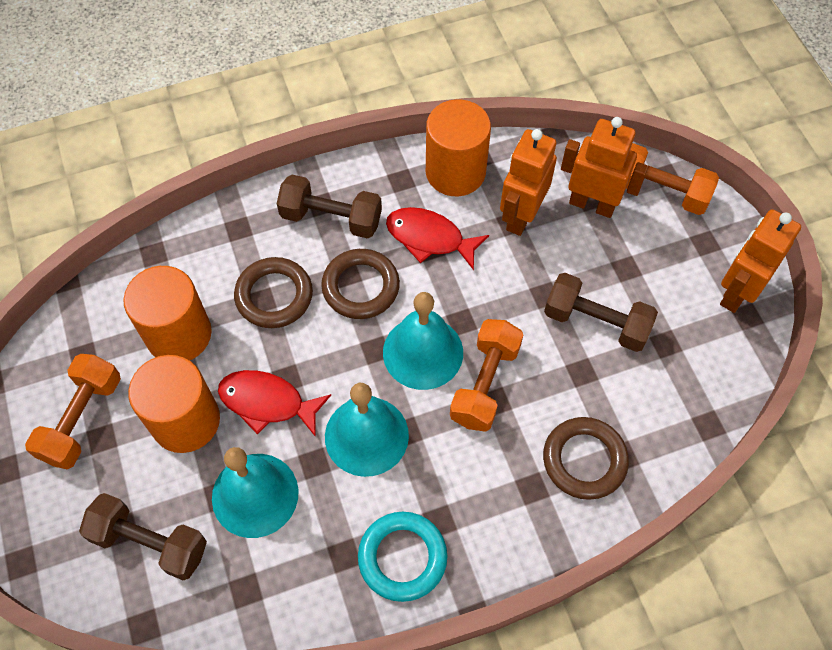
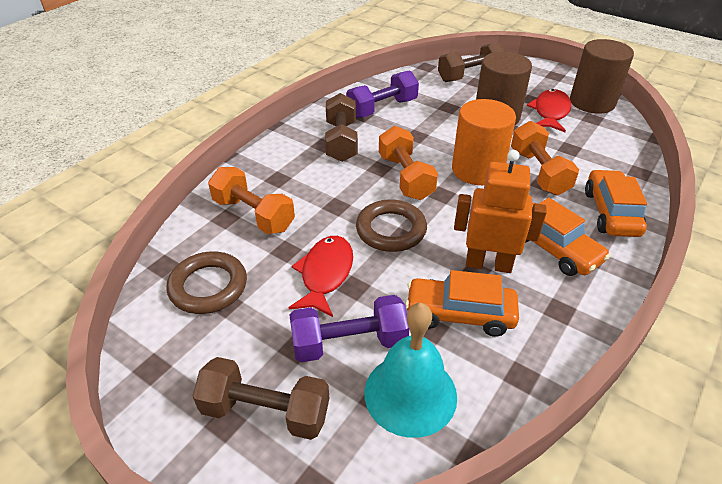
brown cylinder: none = 0 -> [476,52,532,125] [570,39,634,114] = 2
brown ring: [234,257,313,328] [321,249,400,319] [543,417,629,500] = 3 -> [166,252,247,314] [356,199,427,252] = 2
orange car: none = 0 -> [405,270,519,337] [525,198,610,276] [585,169,647,237] = 3
orange cylinder: [123,266,212,360] [128,355,220,453] [426,99,491,196] = 3 -> [452,99,516,185] = 1
orange robot: [500,129,557,236] [561,117,648,218] [720,209,801,313] = 3 -> [454,150,547,273] = 1
purple dumbbell: none = 0 -> [289,295,409,362] [346,70,419,118] = 2
turquoise bell: [212,447,299,538] [325,383,409,477] [383,292,463,390] = 3 -> [364,303,457,438] = 1
turquoise ring: [358,512,447,602] = 1 -> none = 0

